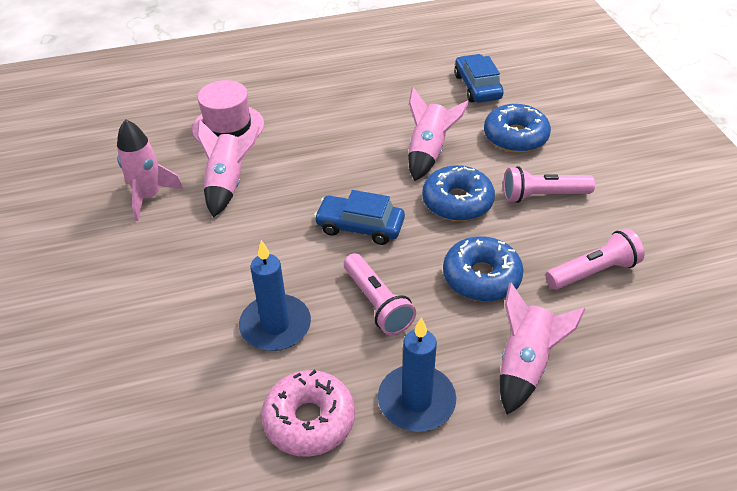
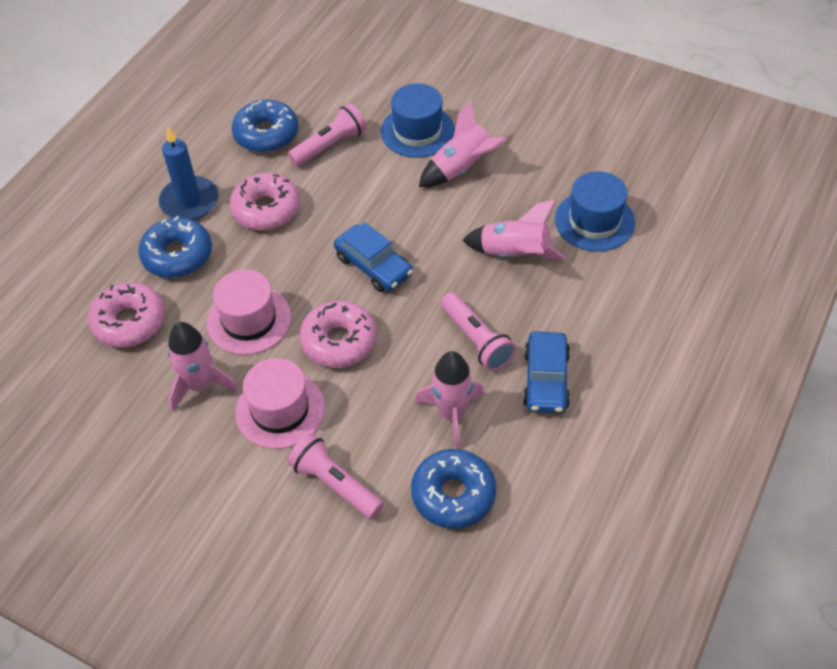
blue candle: [239,240,311,351] [378,317,456,432] = 2 -> [159,127,219,220] = 1
blue hat: none = 0 -> [381,83,455,158] [555,171,635,252] = 2
pink donut: [261,370,355,457] = 1 -> [88,282,165,348] [229,173,300,230] [299,301,377,368] = 3
pink hat: [192,80,264,143] = 1 -> [207,269,291,355] [235,358,325,449] = 2

